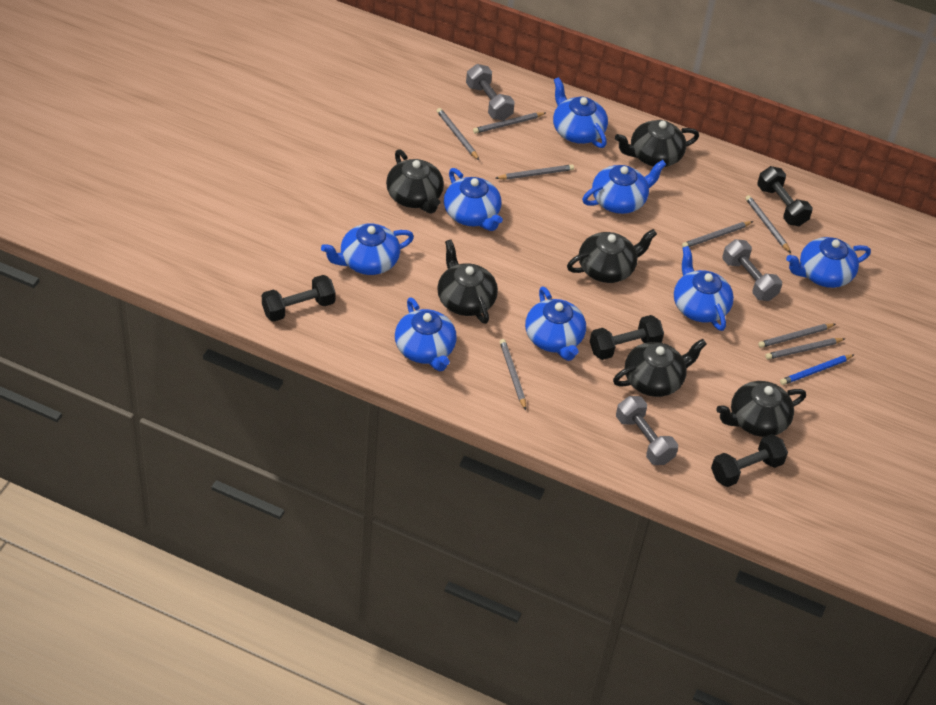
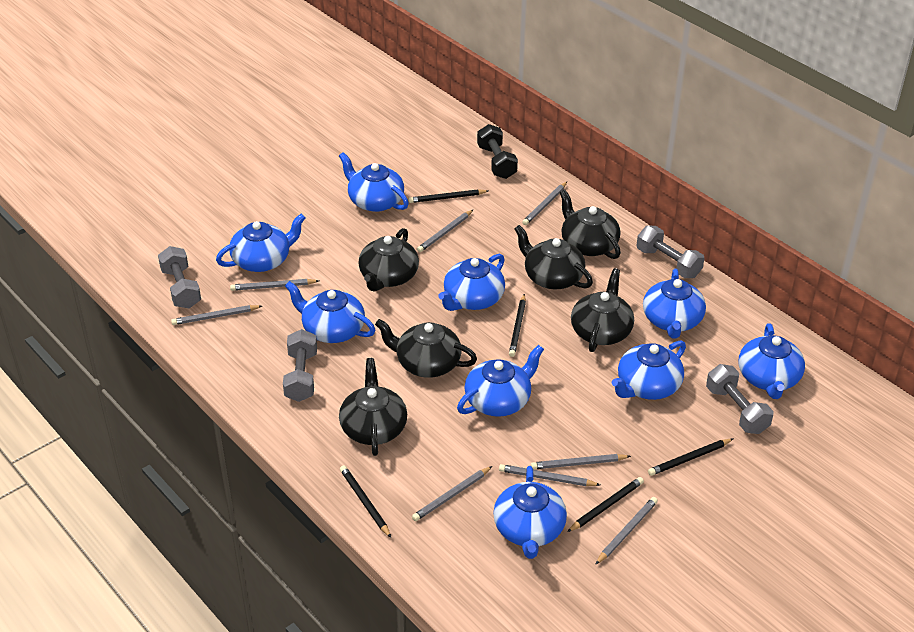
black dumbbell: [262,275,336,322] [590,315,664,360] [711,434,788,487] [757,166,813,226] = 4 -> [477,124,518,179] = 1
black pencil: none = 0 -> [340,465,391,538] [408,189,488,203] [509,294,526,357] [567,477,644,532] [648,439,733,476] = 5
blue pencil: [780,354,855,385] = 1 -> none = 0
blue teapot: [321,224,414,275] [395,297,457,371] [444,168,503,231] [525,286,586,361] [553,77,608,148] [582,160,666,214] [674,246,734,331] [786,237,871,288] = 8 -> [216,214,305,272] [285,281,376,343] [339,152,409,212] [438,254,505,311] [457,345,544,417] [493,466,567,559] [612,340,686,400] [643,269,706,339] [738,323,805,399] = 9
grey dumbbell: [466,64,515,121] [616,396,678,465] [723,239,782,301] = 3 -> [158,246,201,308] [283,329,317,402] [636,225,705,278] [706,364,773,434] = 4

